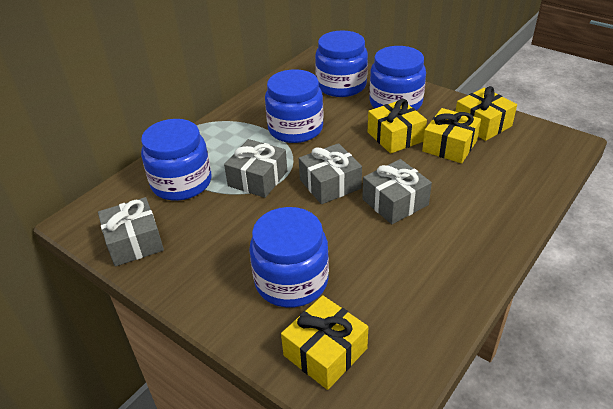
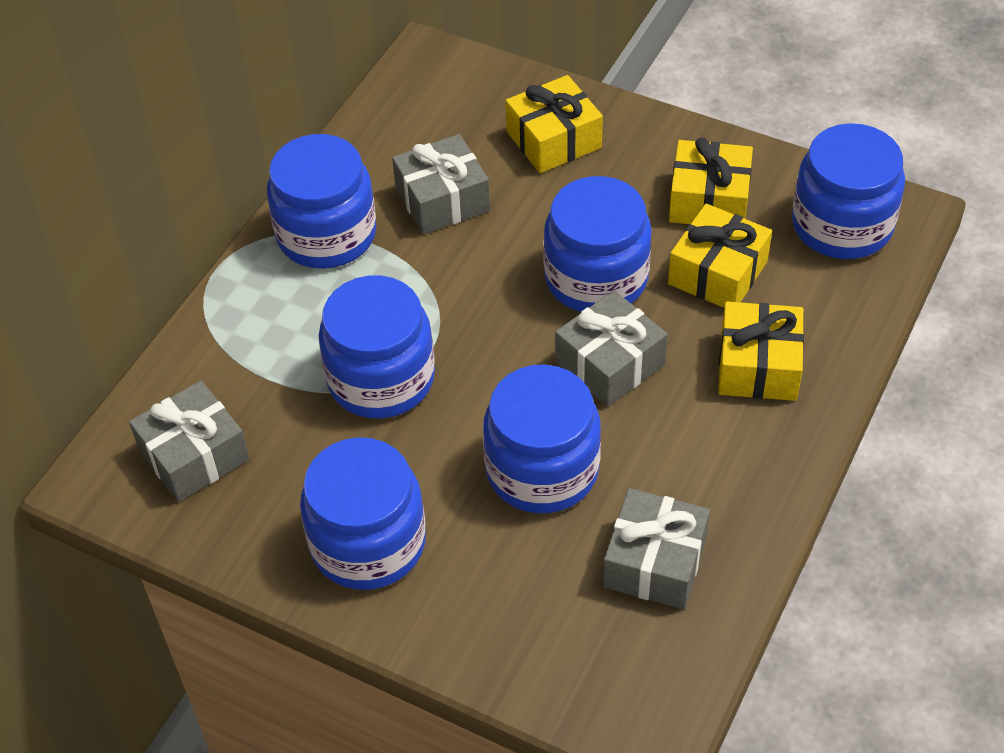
blue jar: [141,119,211,201] [249,207,329,308] [265,69,324,143] [315,30,368,97] [369,46,426,111] = 5 -> [267,134,376,269] [300,437,426,590] [318,275,435,419] [483,364,601,513] [543,176,652,312] [792,123,905,259] = 6

